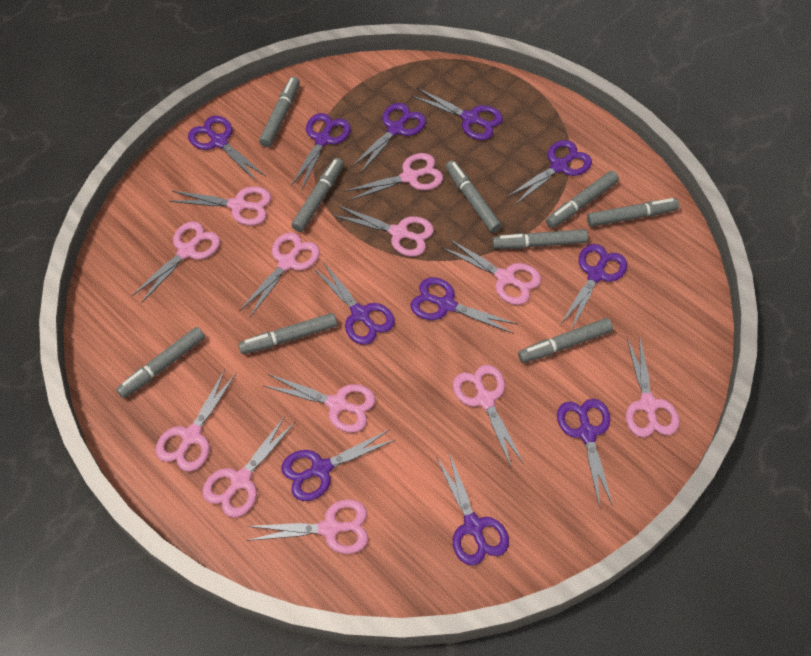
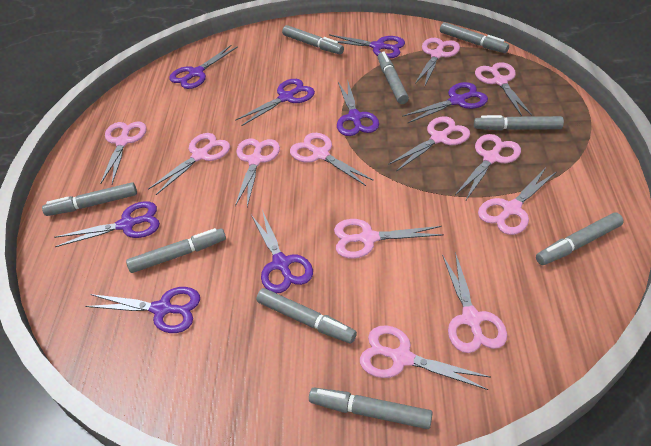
purple scissors: [188,116,266,182] [281,429,395,501] [291,113,351,189] [313,261,395,345] [351,103,426,173] [411,88,503,140] [411,277,518,334] [436,453,509,565] [507,140,592,205] [557,399,613,508] [560,244,627,331] = 11 -> [54,201,160,247] [86,287,200,333] [169,44,238,89] [235,79,315,126] [251,210,313,293] [330,35,405,58] [337,82,379,136] [402,82,488,123] = 8

